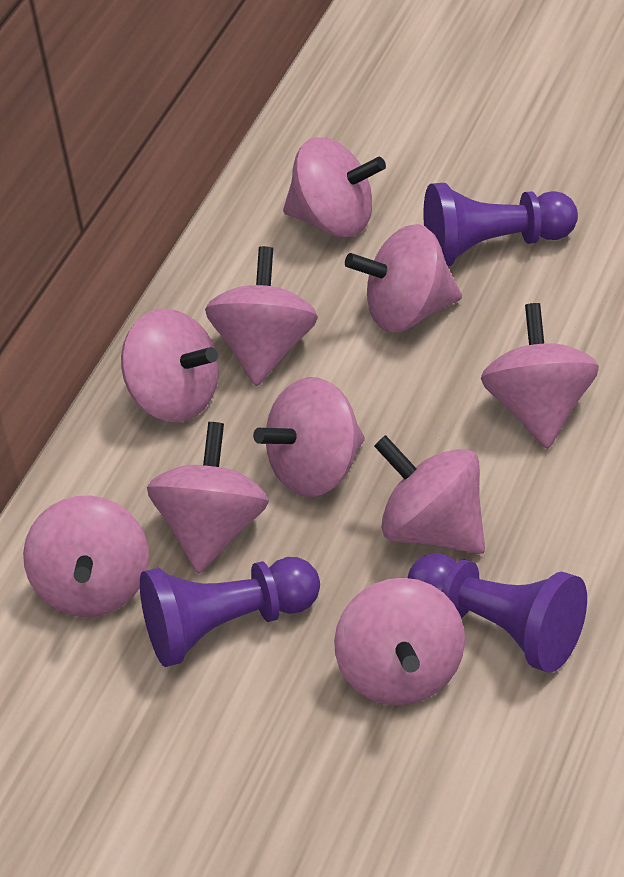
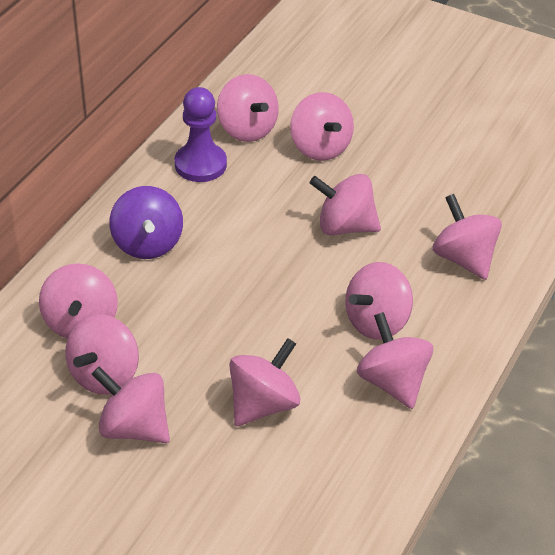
purple pawn: [140,557,320,667] [408,553,587,673] [424,183,578,266] = 3 -> [175,87,227,182] = 1
purple spinning top: none = 0 -> [109,186,183,259] = 1

